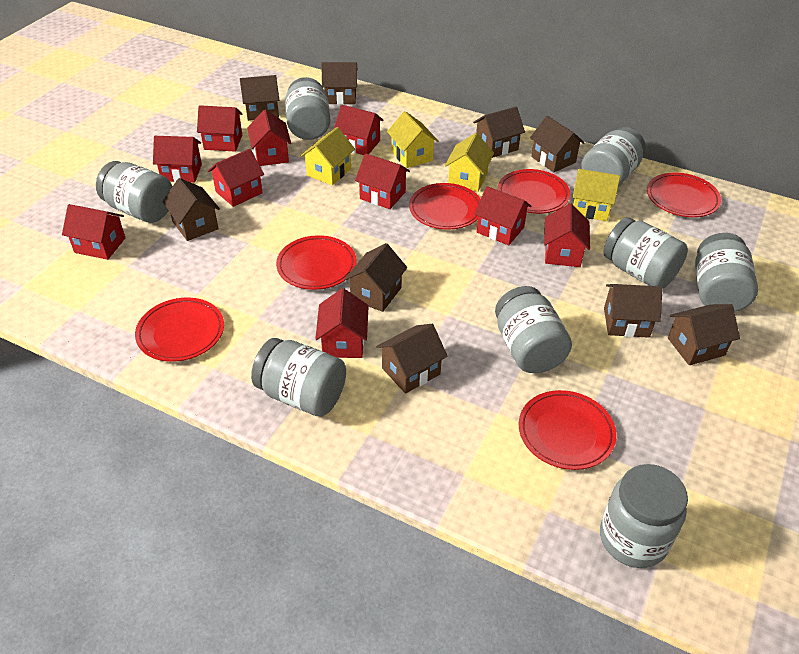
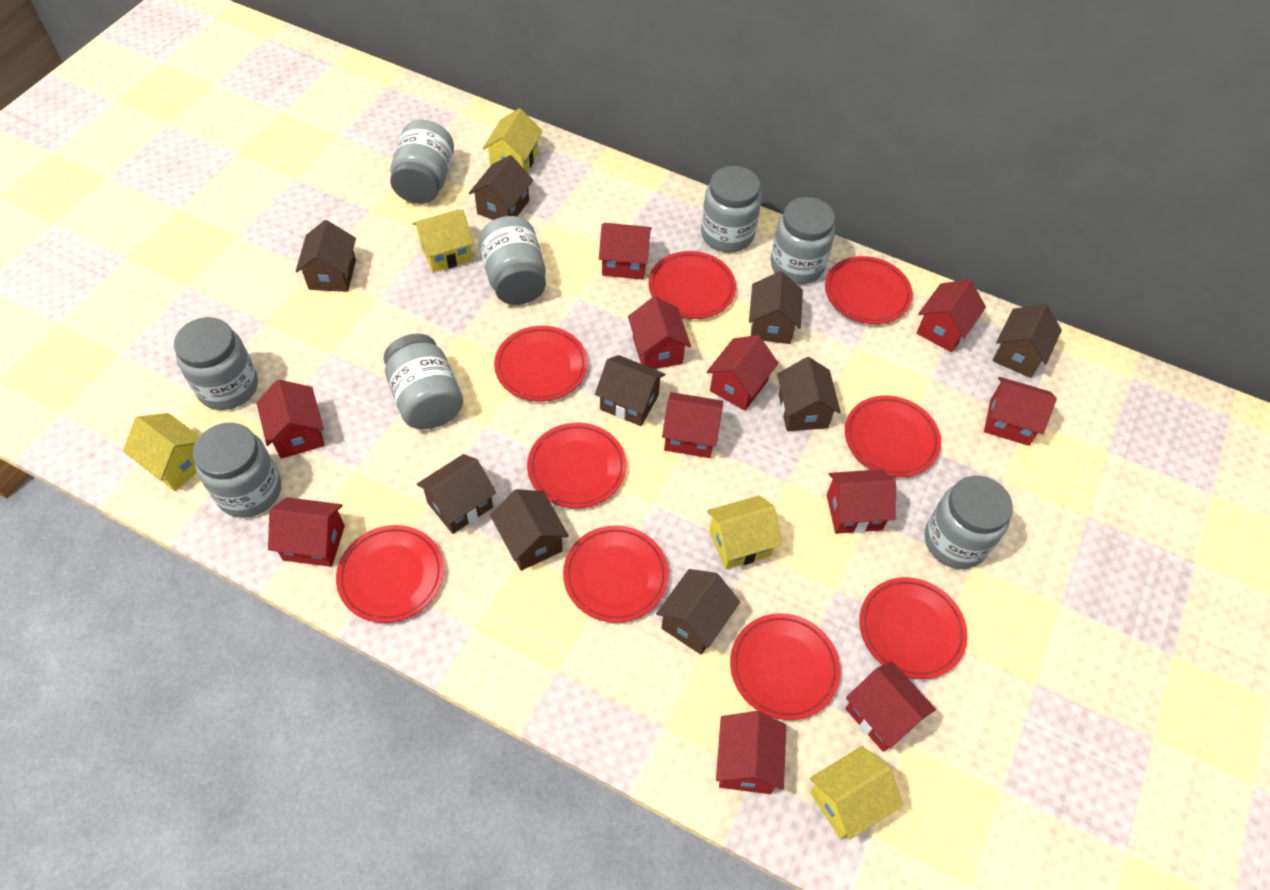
red house: [62,204,125,260] [153,136,202,183] [197,105,243,152] [208,149,264,207] [247,110,291,166] [315,288,369,358] [334,105,384,155] [355,153,410,209] [474,186,532,245] [544,203,590,267] = 10 -> [256,380,325,459] [268,497,345,567] [599,223,652,279] [628,296,691,369] [662,392,723,458] [707,335,779,411] [716,711,786,794] [827,469,896,534] [845,661,936,752] [916,279,986,352] [984,377,1057,446] = 11
red plate: [135,298,224,362] [276,235,357,290] [409,183,480,230] [498,169,570,214] [519,390,617,470] [647,172,721,217] = 6 -> [336,525,444,623] [494,326,588,401] [527,423,626,508] [563,525,669,623] [648,251,736,319] [730,613,840,720] [825,256,913,324] [845,395,941,477] [859,577,967,679] = 9
yellow house: [300,127,355,185] [387,111,439,168] [445,133,494,192] [573,169,620,221] = 4 -> [123,413,200,491] [412,209,474,273] [483,108,543,172] [707,495,782,570] [810,746,903,840] = 5

